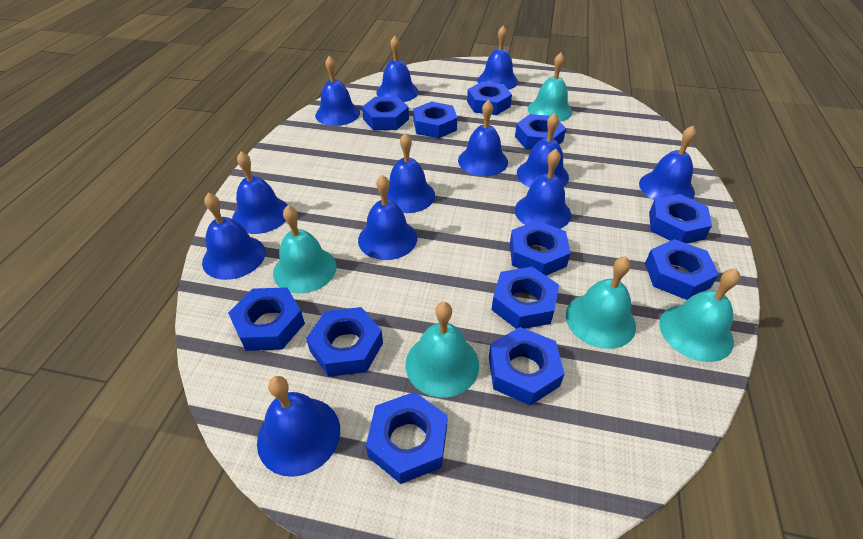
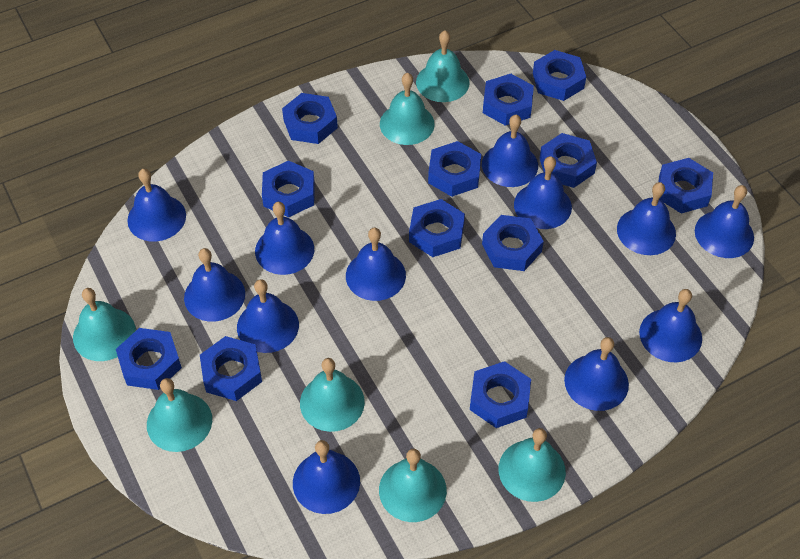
turquoise bell: [273,205,337,293] [406,302,479,398] [528,53,572,122] [566,256,636,349] [659,268,740,362] = 5 -> [73,288,136,361] [147,378,212,452] [300,358,365,432] [379,449,447,522] [380,73,435,145] [416,30,470,102] [499,428,566,502] = 7

